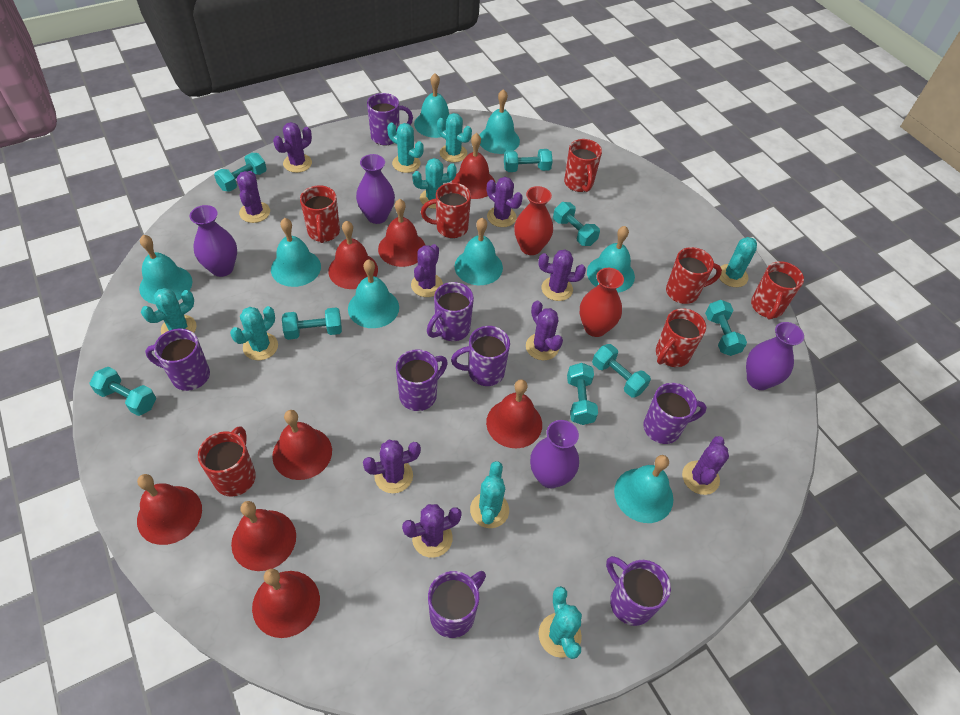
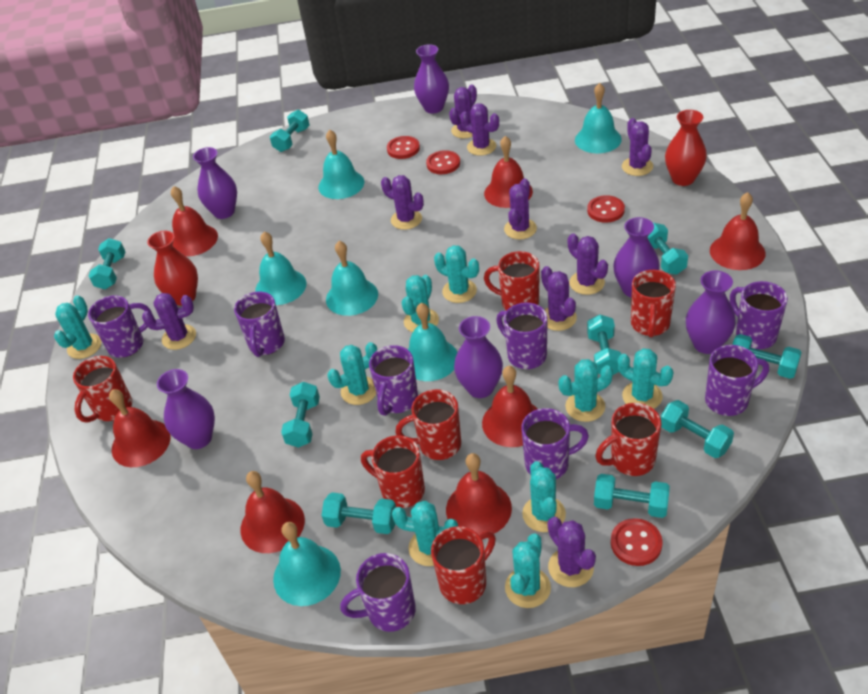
purple vase: [190,205,237,277] [356,154,395,224] [530,420,579,488] [746,322,804,390] = 4 -> [157,369,215,449] [193,147,237,219] [414,44,449,113] [454,316,503,398] [613,217,660,297] [686,270,736,354] = 6
red bell: [137,474,202,545] [231,501,296,571] [252,569,320,638] [272,410,332,480] [328,221,378,289] [378,199,425,267] [452,133,495,199] [486,379,542,448] = 8 -> [109,389,171,467] [171,186,218,257] [240,471,305,553] [446,453,512,534] [482,366,538,447] [484,136,533,208] [710,192,766,270] = 7
red button: none = 0 -> [387,136,420,159] [426,150,460,174] [587,195,625,223] [611,518,663,566] = 4
turquoise bell: [139,235,192,304] [271,218,321,287] [348,259,399,328] [414,73,449,138] [455,218,503,285] [479,89,520,154] [587,226,635,292] [614,455,673,523] = 8 -> [255,232,307,305] [273,522,341,606] [318,130,364,199] [326,241,378,316] [408,303,458,381] [575,83,622,153] = 6
turquoise cactus: [141,288,196,334] [230,306,278,360] [387,122,424,173] [412,158,457,209] [437,113,472,162] [470,461,509,528] [538,586,582,659] [719,237,757,287] = 8 -> [54,295,101,359] [327,342,377,405] [392,501,458,566] [402,275,439,332] [434,245,479,303] [505,533,551,608] [522,461,566,532] [558,359,613,422] [617,348,673,409] = 9
turquoise dumbbell: [89,367,156,416] [214,153,267,192] [282,308,342,340] [504,149,553,172] [553,202,600,246] [567,363,598,425] [592,344,651,398] [705,300,747,356] = 8 -> [89,238,125,289] [270,110,310,152] [281,382,320,448] [321,492,396,534] [587,315,621,375] [594,474,670,518] [647,223,688,275] [661,400,734,458] [732,334,802,379] = 9

